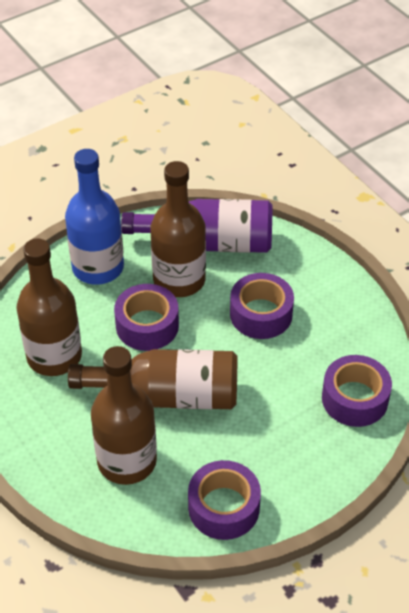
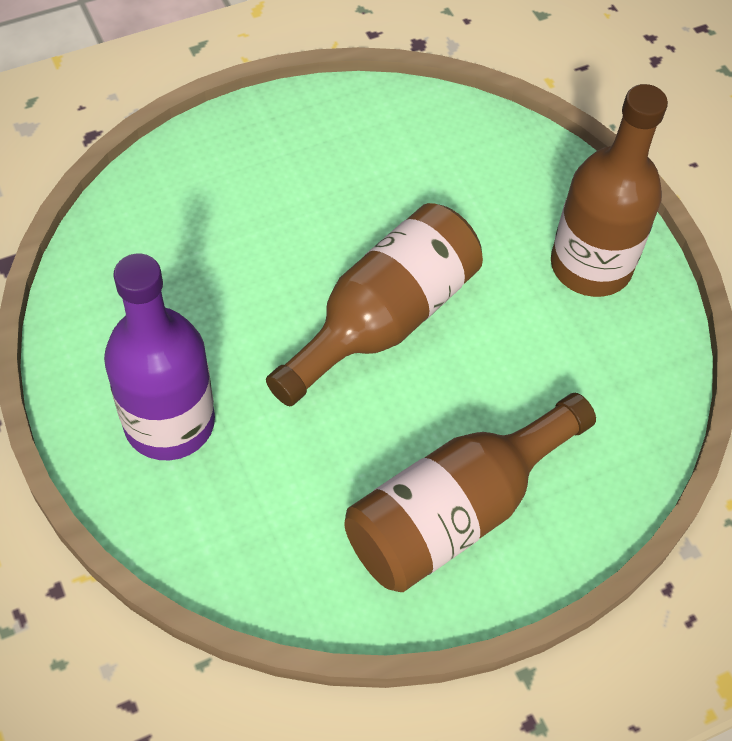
blue bottle: [65,149,124,285] = 1 -> none = 0
brown bottle: [17,238,82,376] [68,349,237,409] [91,346,157,485] [150,161,206,297] = 4 -> [266,203,483,406] [344,393,596,592] [551,84,668,297] = 3
purple tape: [114,284,179,351] [188,460,261,540] [230,273,294,339] [322,355,392,427] = 4 -> none = 0

